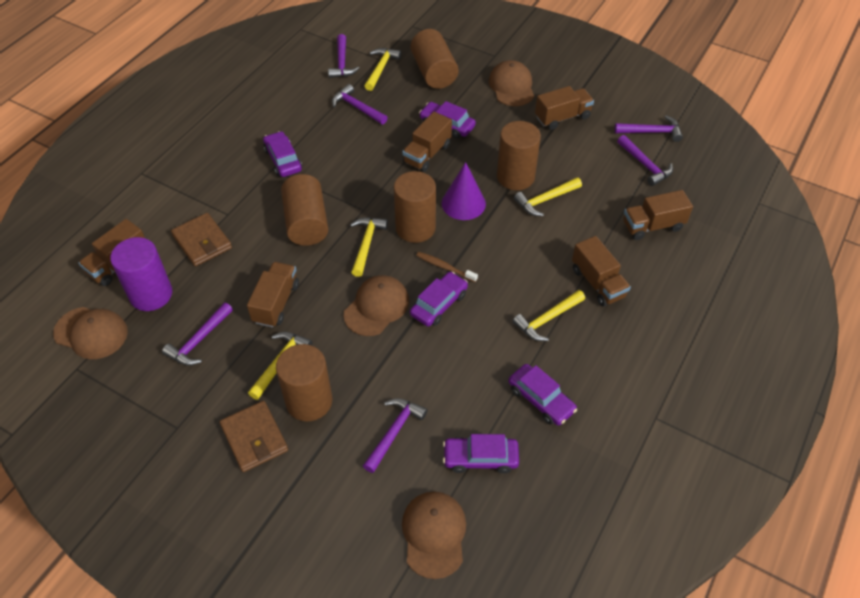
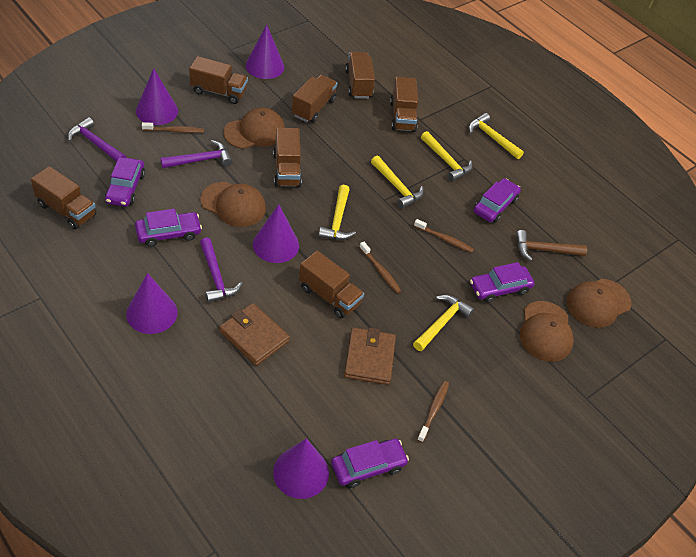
brown cylinder: [276,344,332,421] [281,174,328,246] [394,171,436,243] [411,29,459,89] [497,121,541,190] = 5 -> none = 0
brown hammer: none = 0 -> [516,230,587,261] = 1
brown toothbrush: [416,252,478,282] = 1 -> [142,122,204,133] [359,242,401,293] [414,219,474,253] [417,381,449,443] = 4
brown truck: [78,219,145,286] [247,262,299,327] [402,112,452,172] [535,86,594,130] [572,236,631,306] [623,190,693,240] = 6 -> [31,166,96,230] [189,56,248,104] [273,128,302,187] [292,75,337,123] [299,251,364,319] [345,52,375,99] [390,77,418,132] = 7
purple cone: [441,162,486,220] = 1 -> [126,273,178,334] [136,68,178,125] [245,24,284,79] [253,204,299,263] [273,438,329,499] = 5
purple cylinder: [110,237,172,311] = 1 -> none = 0
purple hammer: [162,302,233,366] [328,34,359,78] [332,84,388,125] [363,398,428,473] [615,115,683,142] [617,135,673,186] = 6 -> [68,117,126,162] [160,140,232,168] [200,238,243,303] = 3

